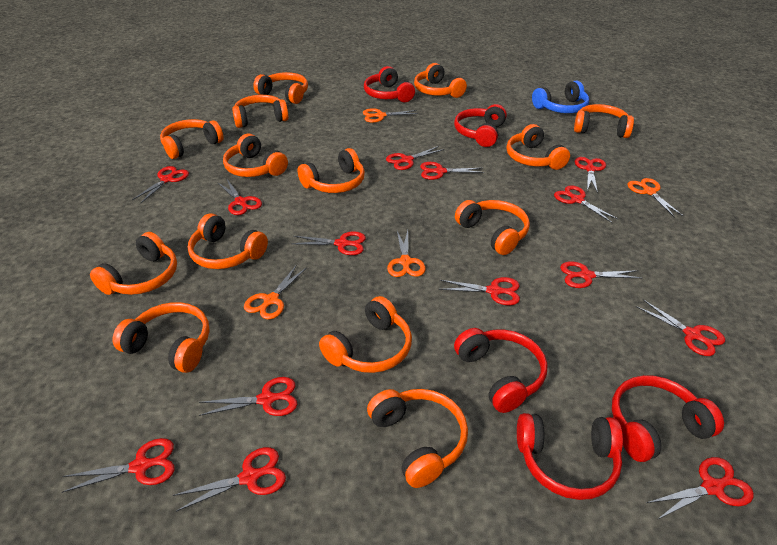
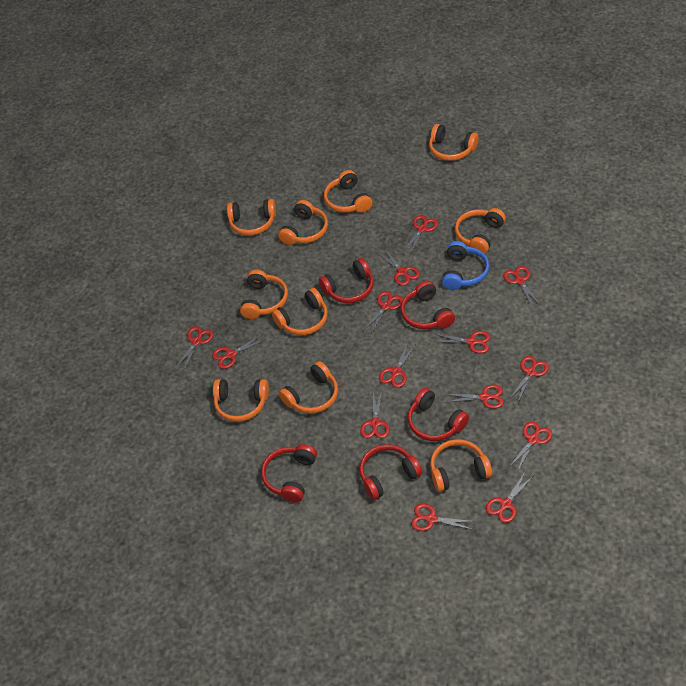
orange headphones: [90,232,177,295] [113,302,210,373] [160,119,224,159] [188,213,268,269] [223,134,288,177] [232,95,289,128] [253,72,308,104] [297,148,365,193] [319,296,412,373] [367,389,468,488] [414,63,467,98] [455,200,530,255] [506,124,570,170] [574,104,634,138] = 14 -> [213,379,269,422] [227,199,276,236] [240,270,288,319] [272,288,328,335] [278,200,328,245] [279,361,338,414] [324,170,372,213] [429,124,479,161] [430,439,492,492] [455,208,506,254] = 10
orange scissors: [244,265,307,319] [363,108,419,123] [387,230,426,277] [627,178,683,217] = 4 -> none = 0

